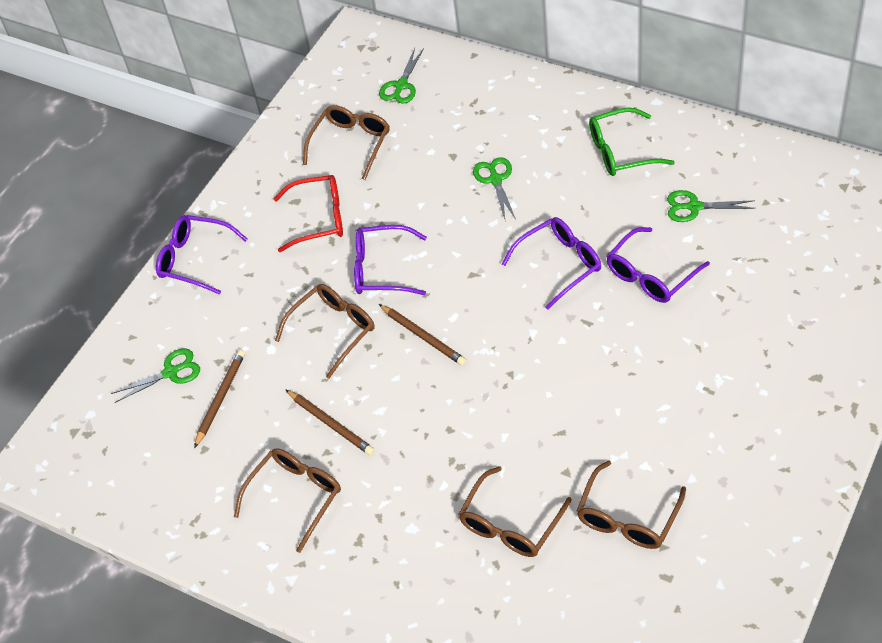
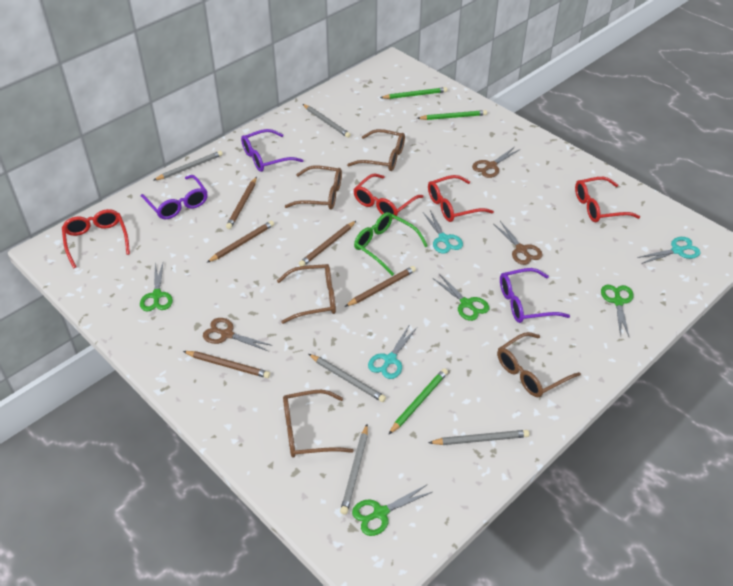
brown pencil: [194,350,245,448] [286,390,374,455] [379,304,466,365] = 3 -> [183,351,270,378] [207,220,274,263] [226,177,257,229] [299,221,356,266] [345,266,416,307] = 5
brown scissors: none = 0 -> [203,318,273,352] [472,147,520,178] [494,221,543,265] = 3
green pencil: none = 0 -> [380,87,447,99] [388,368,448,435] [417,110,487,120] = 3
grey pencil: none = 0 -> [154,151,223,180] [303,104,351,138] [309,354,386,402] [340,425,368,515] [428,430,529,445] = 5
purple glasses: [156,215,248,295] [354,225,427,295] [502,217,601,310] [606,227,710,303] = 4 -> [141,175,208,219] [241,129,303,172] [500,268,570,323] = 3
red glasses: [274,175,343,252] = 1 -> [62,209,130,269] [353,173,424,219] [428,175,494,222] [575,177,640,222] = 4
turquoise scissors: none = 0 -> [368,326,417,379] [423,210,463,254] [637,237,701,264] = 3

